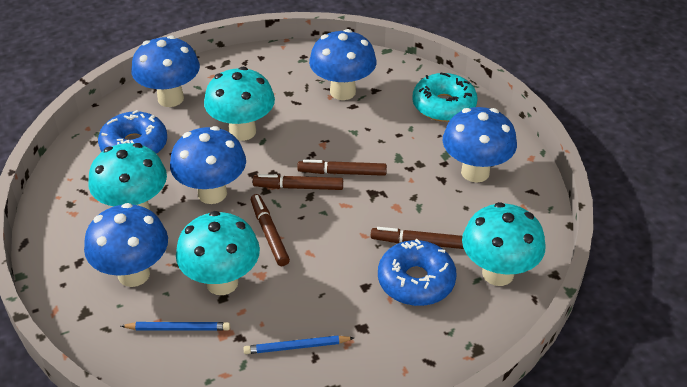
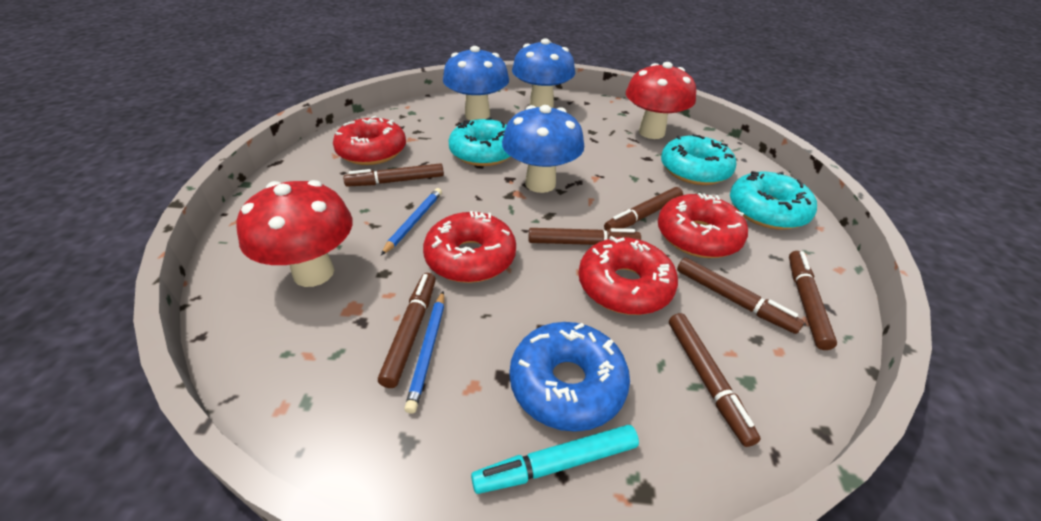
blue donut: [98,110,167,154] [378,239,457,306] = 2 -> [510,322,630,432] = 1
blue mushroom: [84,203,168,287] [131,36,200,107] [170,126,246,204] [309,29,376,100] [443,107,517,183] = 5 -> [443,46,509,120] [502,105,584,193] [512,38,575,108] = 3
brown marker: [251,194,290,266] [253,174,343,190] [297,159,387,176] [371,227,464,249] = 4 -> [343,163,444,187] [378,273,436,388] [529,228,641,245] [604,187,683,231] [669,313,761,447] [677,258,804,334] [789,251,837,350] = 7
red donut: none = 0 -> [333,116,406,165] [423,211,516,283] [579,236,678,315] [658,193,748,258] = 4
red mushroom: none = 0 -> [236,180,353,287] [626,62,696,139] = 2
turquoise donut: [412,72,477,122] = 1 -> [449,117,511,166] [661,134,736,185] [730,171,817,230] = 3
turquoise marker: none = 0 -> [471,425,639,494] = 1
turquoise mushroom: [88,143,167,210] [176,211,260,295] [204,67,275,141] [462,202,546,286] = 4 -> none = 0

